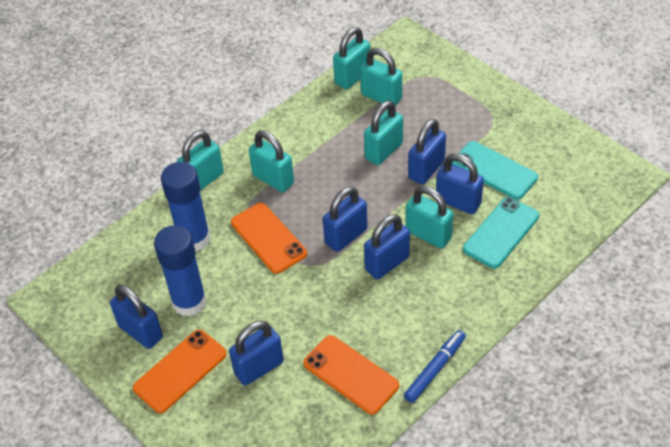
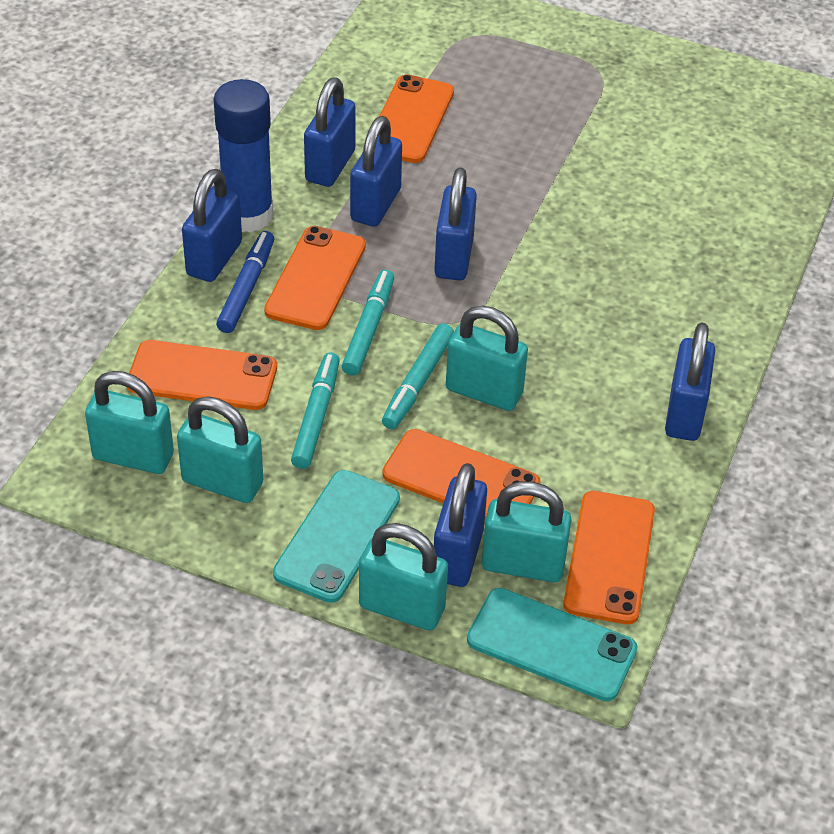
blue glue stick: [154,225,207,316] [161,162,210,252] = 2 -> [213,79,273,233] = 1
orange phone: [133,330,227,413] [231,203,307,274] [303,335,399,414] = 3 -> [127,340,277,410] [264,226,366,330] [379,74,454,163] [382,429,541,520] [563,491,655,624] = 5
turquoise marker: none = 0 -> [291,353,340,469] [342,270,394,376] [382,323,454,429] = 3
turquoise padlock: [177,130,224,191] [249,131,294,192] [333,27,370,89] [360,48,402,106] [364,101,403,165] [406,186,453,249] = 6 -> [85,371,174,474] [177,396,263,503] [359,523,448,630] [446,306,528,411] [482,481,572,582] = 5

